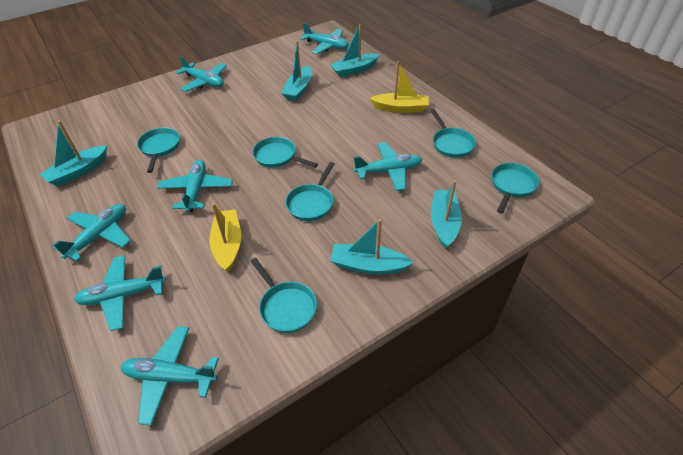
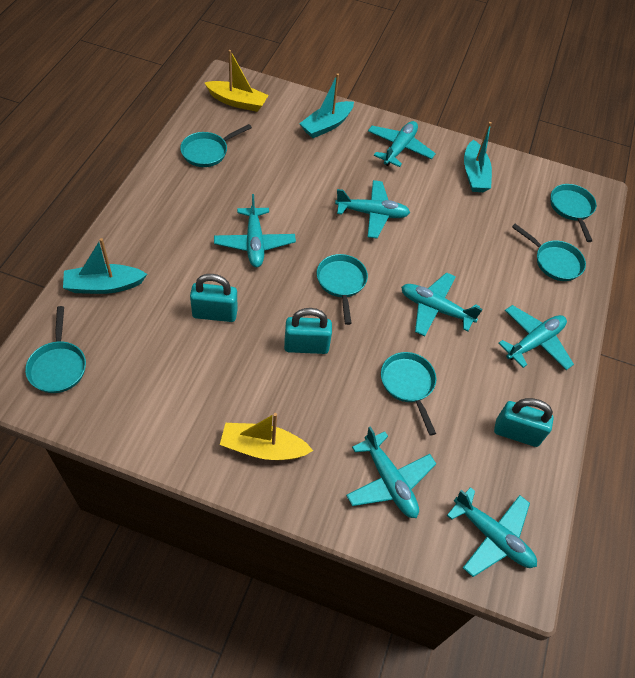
turquoise boat: [40,121,107,186] [281,41,312,101] [330,24,380,77] [330,219,414,275] [431,180,462,249] = 5 -> [63,238,147,294] [299,73,354,138] [464,122,492,192] = 3
turquoise padlock: none = 0 -> [190,274,238,322] [284,308,332,354] [494,398,554,447] = 3

